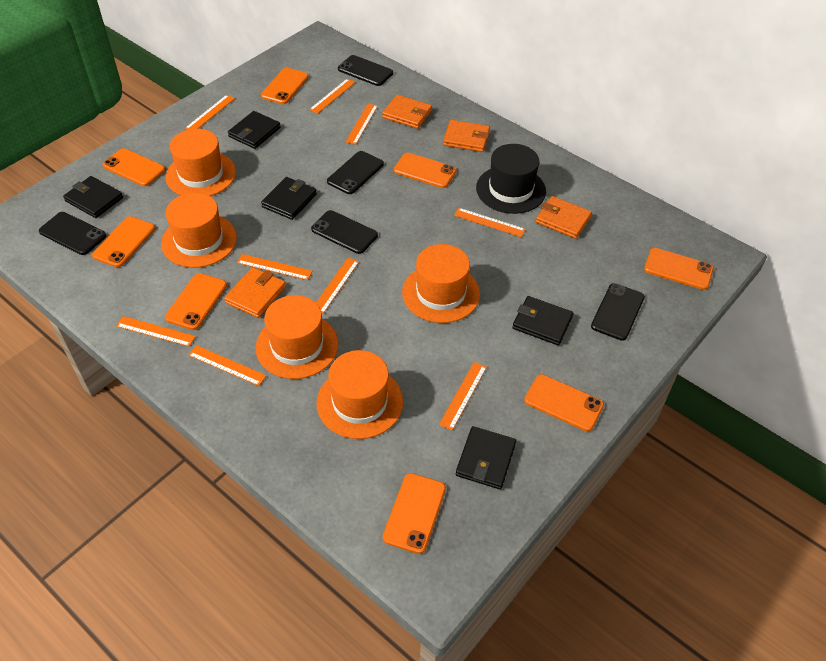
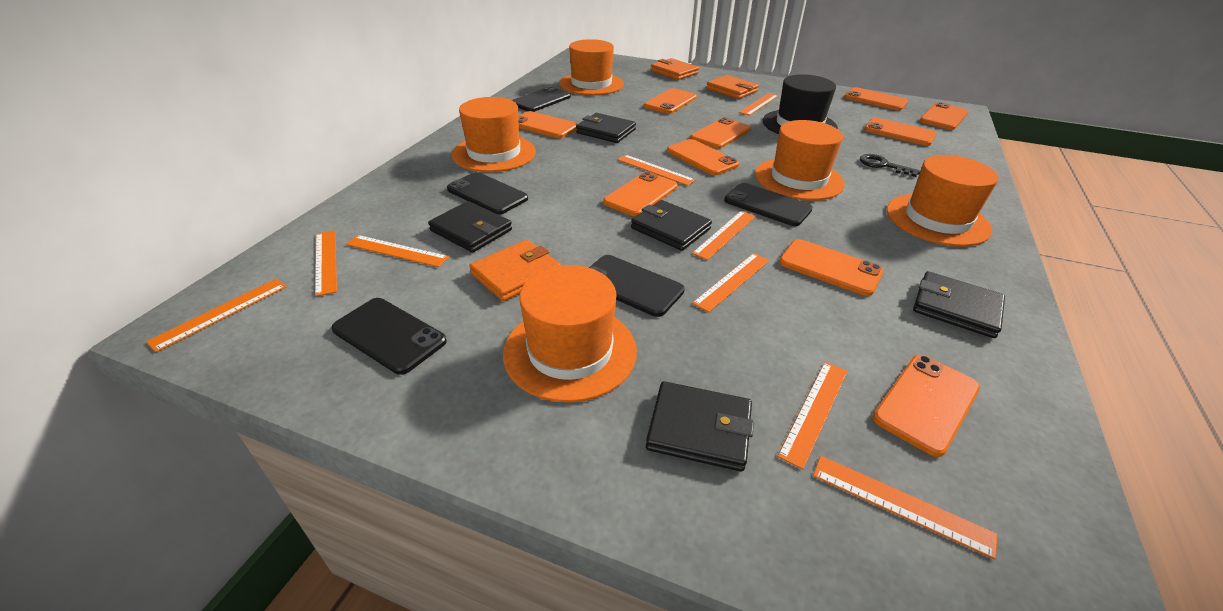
black key: none = 0 -> [860,154,921,177] = 1
orange phone: [92,216,155,267] [102,148,165,186] [165,273,227,330] [261,68,309,104] [383,473,446,554] [394,153,457,188] [524,374,604,432] [644,248,714,290] = 8 -> [518,111,578,138] [603,172,678,216] [644,88,697,114] [667,139,739,175] [690,117,751,149] [779,239,884,296] [844,87,908,111] [864,117,936,146] [873,355,980,457] [920,102,969,130] = 10
orange wallet: [224,267,286,318] [382,95,432,129] [443,120,490,152] [536,196,592,239] = 4 -> [469,240,561,301] [650,58,699,80] [706,75,759,99] = 3

